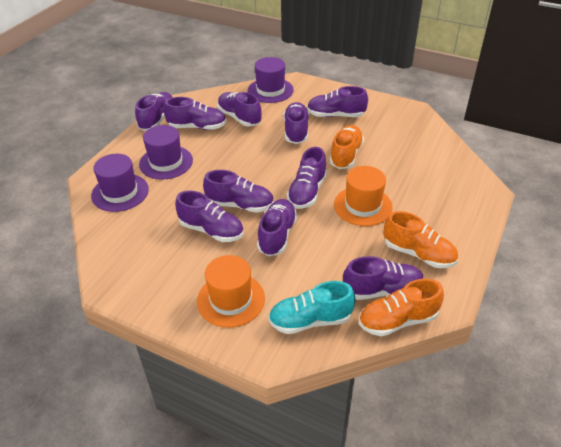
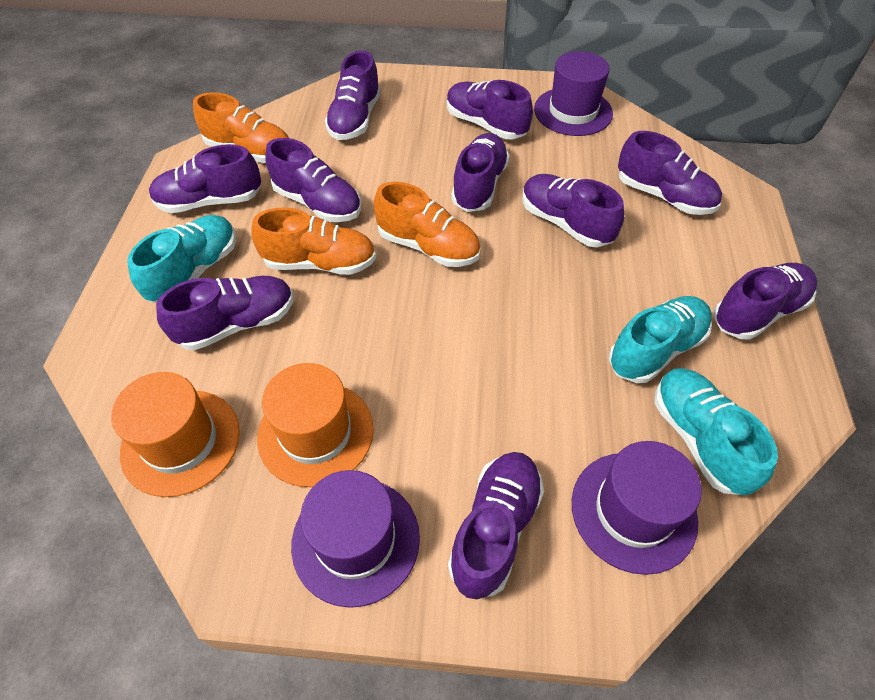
turquoise shoe: [268,281,355,334] = 1 -> [127,215,236,303] [609,296,712,383] [654,368,778,495] = 3

